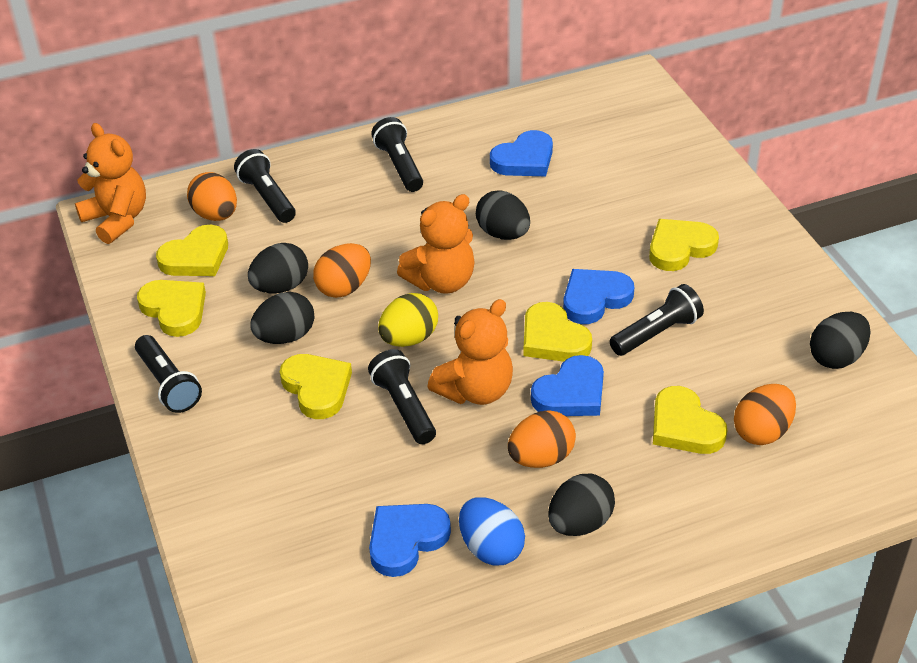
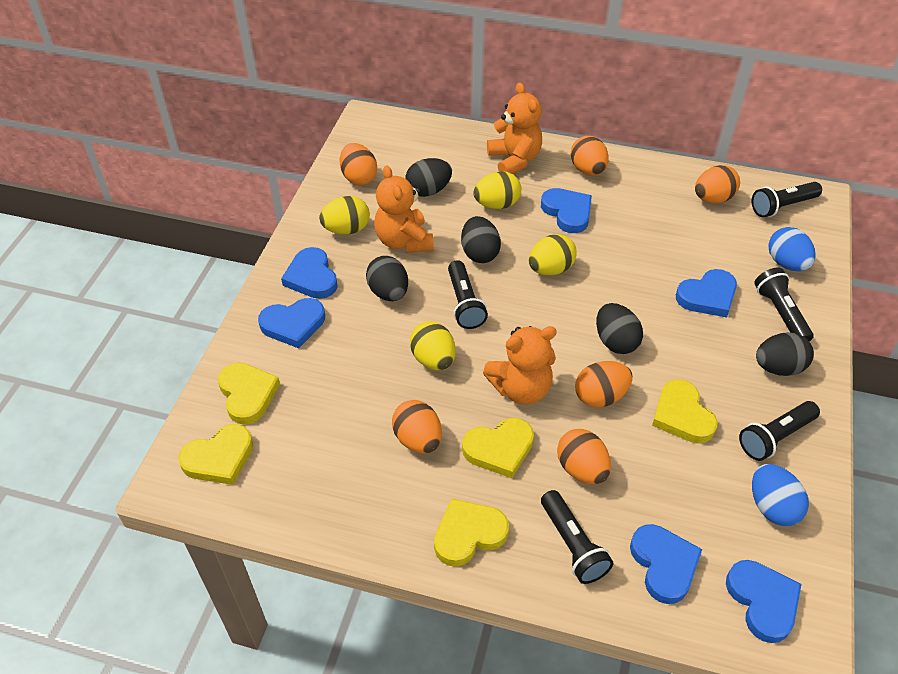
blue egg: [459,497,525,566] = 1 -> [752,464,809,526] [768,227,816,271] = 2
blue heart: [369,504,451,577] [490,130,553,176] [531,355,604,416] [563,269,635,324] = 4 -> [258,298,325,348] [281,247,338,299] [541,188,592,233] [630,524,702,604] [676,269,737,317] [726,560,802,643] = 6
orange egg: [187,172,237,221] [313,243,371,298] [508,411,576,468] [734,384,796,445] = 4 -> [340,143,377,185] [392,400,442,453] [557,429,611,484] [571,136,609,176] [575,361,632,408] [695,165,740,203] = 6
yellow egg: [378,293,438,347] = 1 -> [319,196,370,234] [410,321,456,370] [473,171,521,209] [529,234,577,275] = 4
yellow heart: [137,280,206,337] [156,225,228,276] [280,354,352,419] [523,302,592,362] [649,219,719,271] [653,386,727,454] = 6 -> [178,424,253,485] [218,363,280,425] [434,498,509,567] [462,418,534,478] [652,379,718,443] = 5

